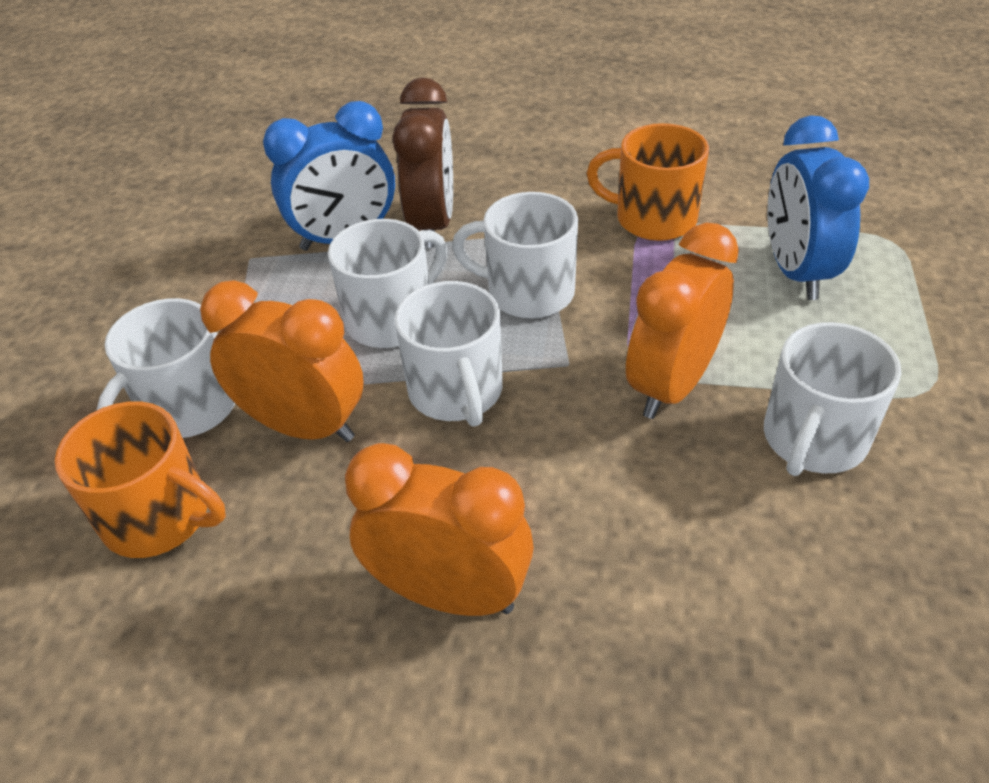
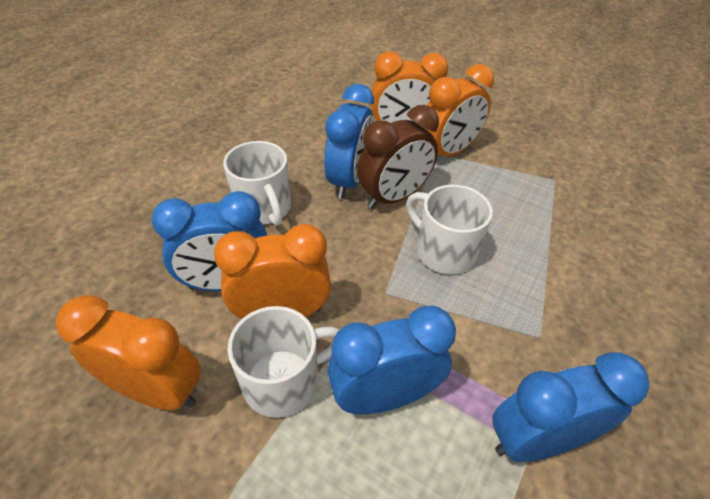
blue clock: [263,101,395,251] [767,115,869,300] = 2 -> [152,191,267,291] [324,84,374,199] [327,306,456,414] [492,352,649,462] = 4
orange clock: [200,280,364,442] [345,443,534,616] [626,222,739,419] = 3 -> [56,295,201,410] [214,224,331,319] [371,51,448,123] [423,64,494,157] = 4
orange mug: [55,401,226,558] [586,123,709,241] = 2 -> none = 0
white mug: [96,298,235,438] [328,219,447,348] [394,281,503,427] [452,192,578,319] [764,322,901,476] = 5 -> [223,141,291,226] [228,306,340,418] [406,185,493,274] = 3

